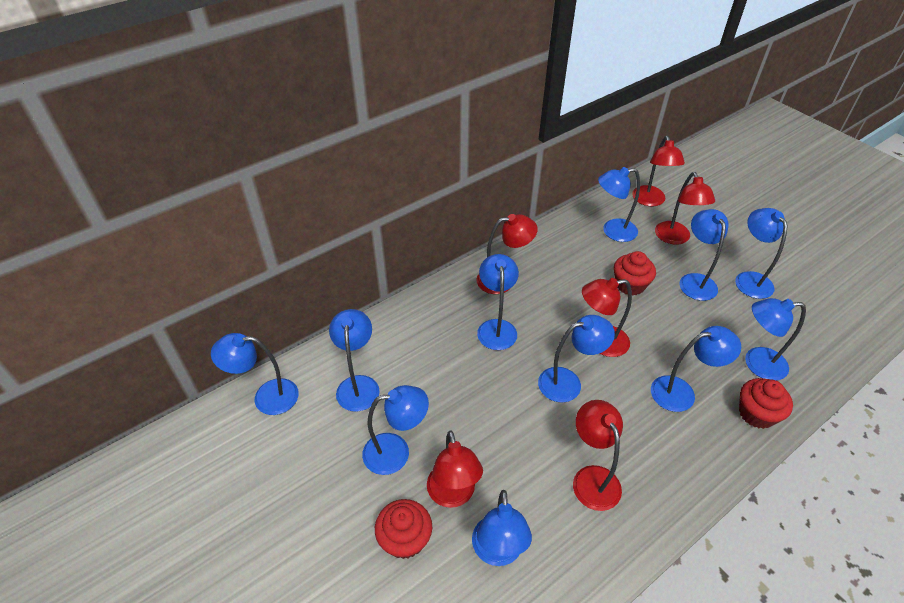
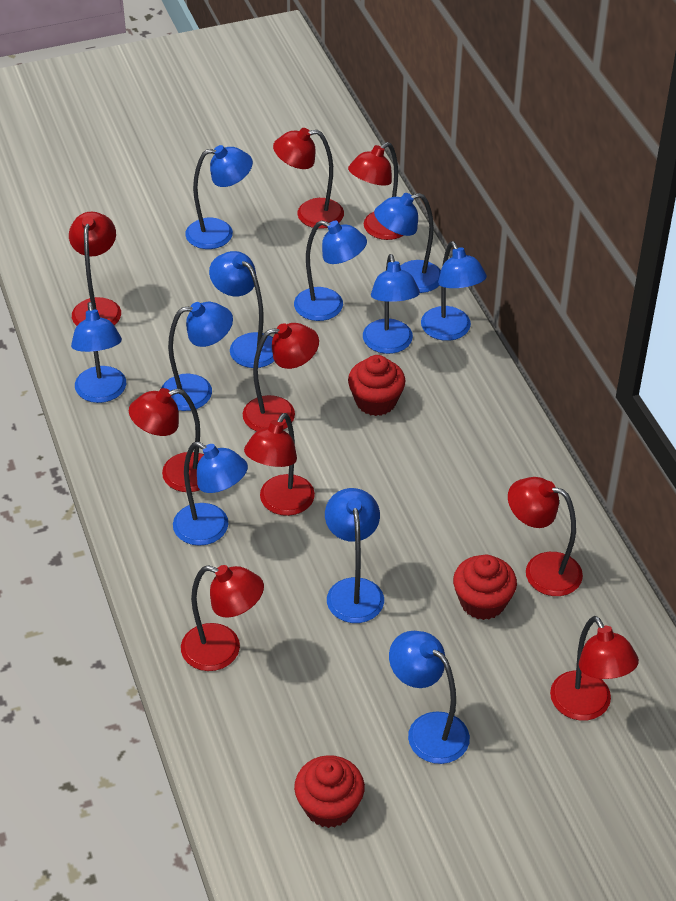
red lamp: [427,430,483,508] [476,214,538,294] [573,400,623,511] [582,278,632,357] [632,136,685,206] [655,172,715,245] = 6 -> [69,212,121,326] [129,388,204,492] [181,565,264,671] [243,323,319,431] [244,413,315,516] [273,128,344,229] [348,142,404,240] [508,477,583,596] [550,616,639,721] = 9

